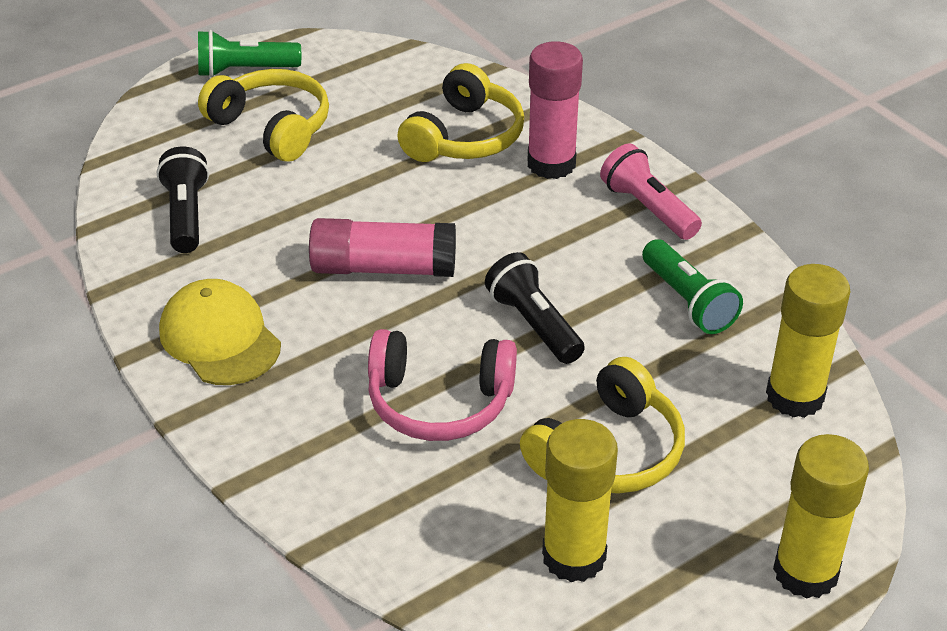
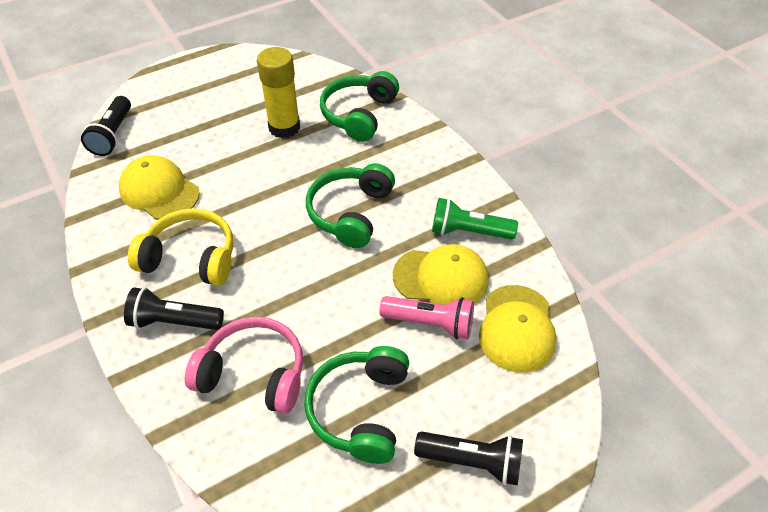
black flashlight: [157,147,209,253] [485,252,585,364] = 2 -> [81,96,131,156] [124,287,224,330] [414,431,523,486] = 3
green flashlight: [198,30,301,77] [642,239,743,334] = 2 -> [432,198,518,240] = 1
green headphones: none = 0 -> [304,346,409,464] [306,163,395,248] [320,71,399,142] = 3
pink glue stick: [309,218,456,277] [528,41,583,179] = 2 -> none = 0
yellow cap: [159,279,281,385] = 1 -> [119,155,200,220] [393,244,489,305] [479,285,557,373] = 3
yellow glue stick: [542,419,618,582] [766,264,850,418] [773,434,869,599] = 3 -> [257,47,300,138] = 1
yellow headphones: [198,69,329,162] [397,63,524,162] [520,357,685,494] = 3 -> [128,208,233,286] = 1

